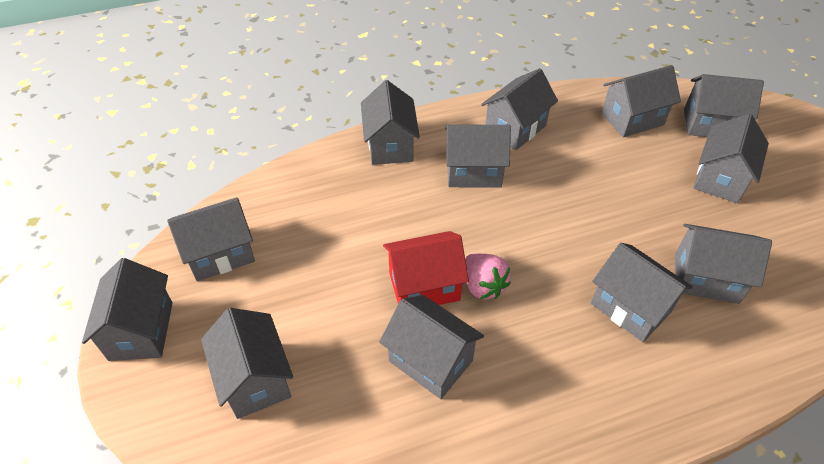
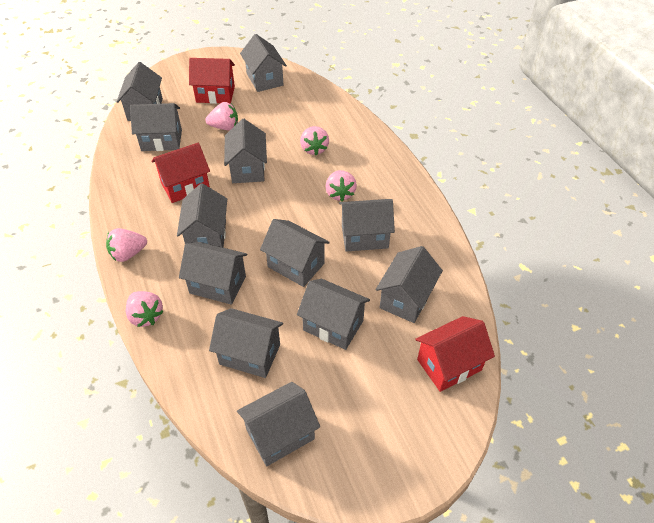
pink strawberry: [465,253,511,299] = 1 -> [106,228,147,262] [126,291,163,327] [205,102,238,130] [300,126,329,156] [325,170,357,201] = 5
red house: [383,231,469,305] = 1 -> [151,142,210,203] [189,58,235,104] [415,316,495,392] = 3

